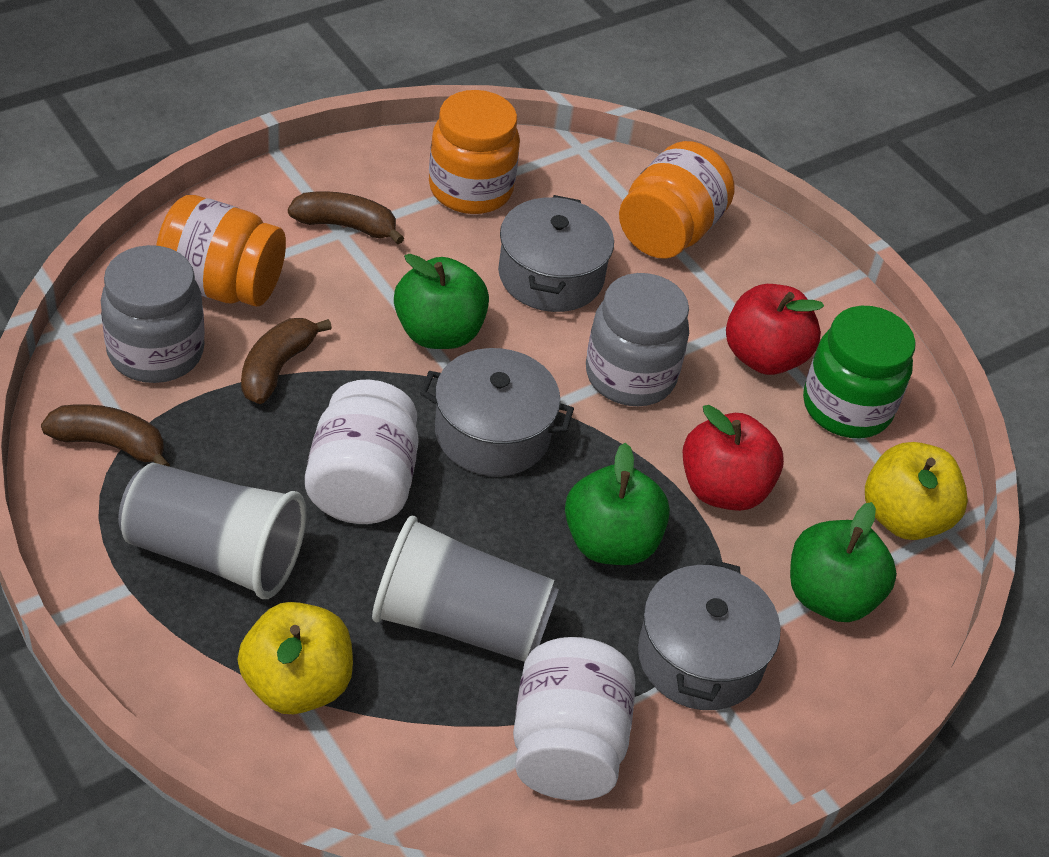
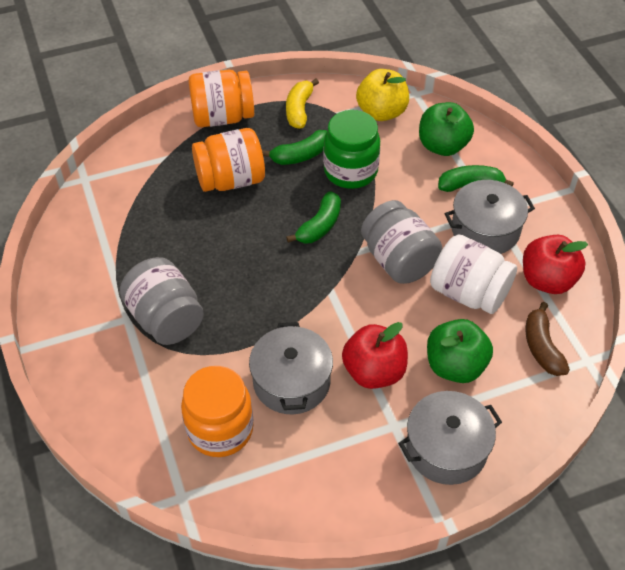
brown banana: [41,404,170,466] [241,318,332,404] [288,191,404,244] = 3 -> [526,302,570,376] = 1
green apple: [394,254,489,349] [565,443,670,565] [790,502,897,622] = 3 -> [419,102,474,156] [427,319,493,383] = 2
green banana: none = 0 -> [262,130,327,165] [286,191,341,244] [438,165,514,192] = 3
grey cup: [118,463,306,599] [372,516,559,662] = 2 -> none = 0
white jar: [305,379,419,524] [513,637,635,801] = 2 -> [430,234,517,314] = 1
yellow apple: [237,602,353,714] [865,442,968,540] = 2 -> [356,69,409,121] = 1
yellow banana: none = 0 -> [286,79,319,129] = 1

